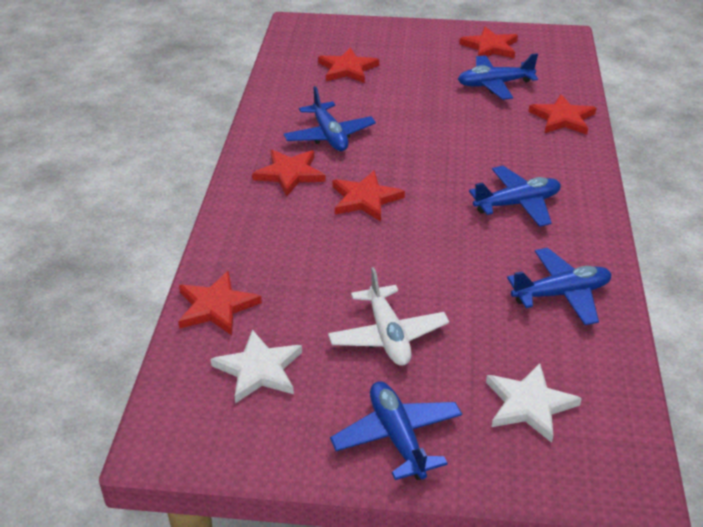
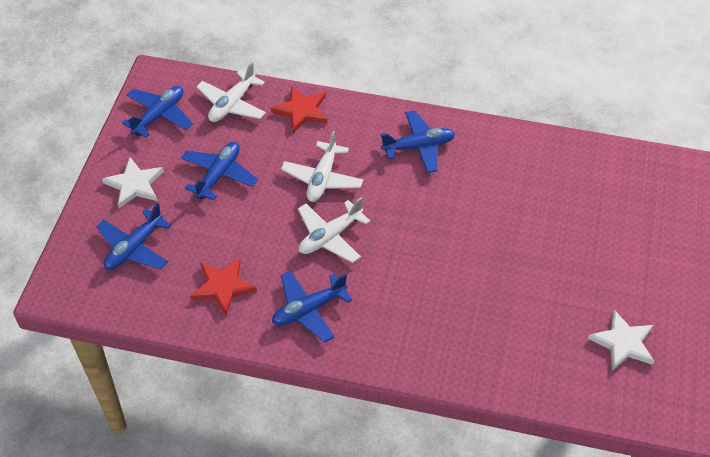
red star: [178,271,262,335] [252,150,326,196] [318,47,379,83] [332,171,405,222] [459,27,518,58] [529,94,596,135] = 6 -> [190,258,257,315] [271,86,327,133] = 2
white plane: [328,267,449,366] = 1 -> [196,62,266,122] [281,131,363,202] [298,197,370,263] = 3

